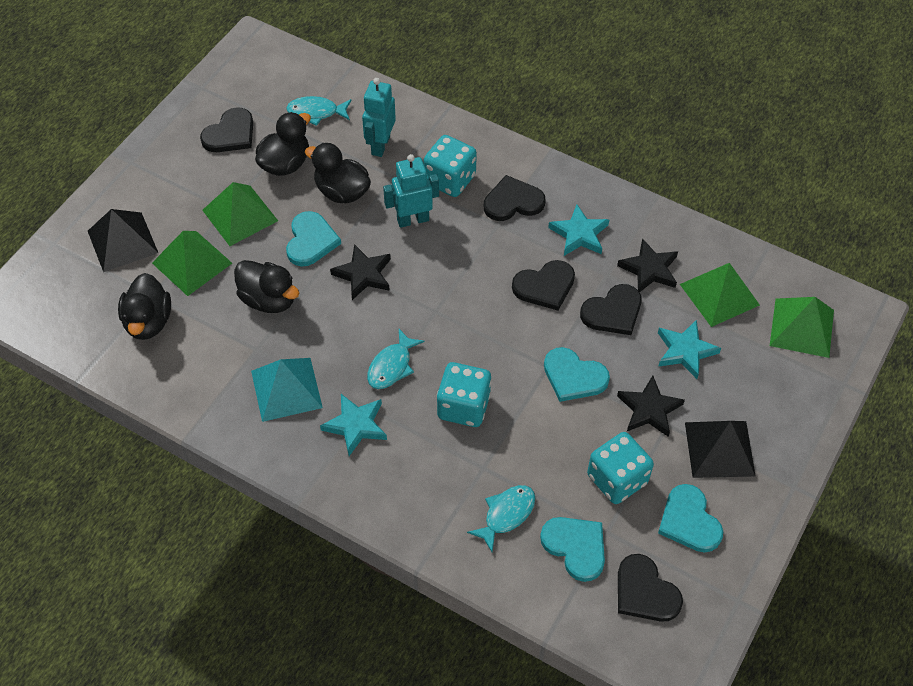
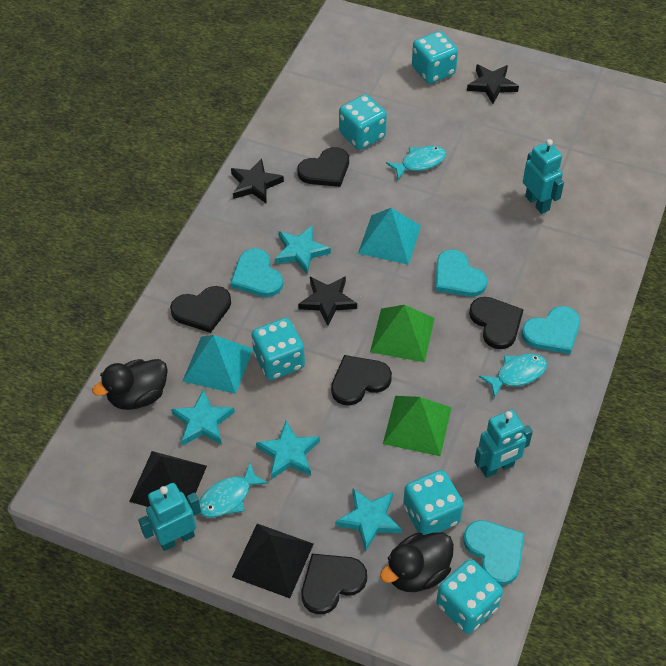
black duck: [118,273,171,340] [234,260,300,313] [255,112,311,176] [305,143,371,203] = 4 -> [92,359,168,410] [380,532,454,592] = 2
green pyramid: [152,231,232,296] [202,182,278,246] [680,263,760,327] [770,297,834,358] = 4 -> [370,305,435,362] [383,396,452,456] = 2
turquoise dice: [424,135,477,197] [437,362,492,427] [587,432,654,504] = 3 -> [251,318,305,380] [339,94,387,150] [403,470,464,535] [412,31,458,84] [436,559,503,634] = 5
turquoise pyramid: [251,358,323,422] = 1 -> [183,335,253,394] [358,208,421,265] = 2
turquoise robot: [362,78,396,157] [383,154,439,228] = 2 -> [138,483,201,551] [474,410,533,478] [523,139,564,214] = 3
turquoise star: [320,394,387,456] [548,204,610,256] [658,320,721,379] = 3 -> [171,389,235,446] [256,420,320,479] [275,225,331,274] [335,488,402,551] = 4

